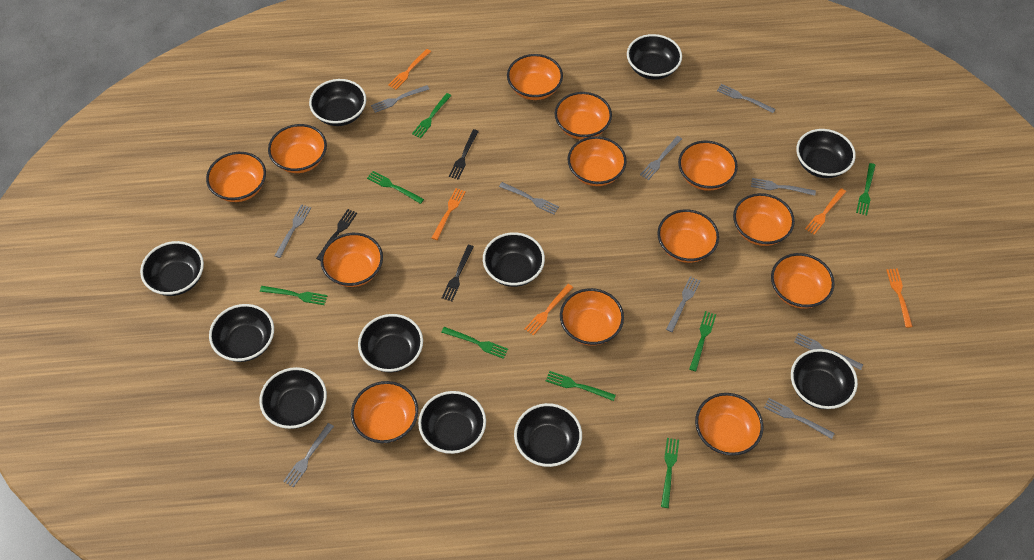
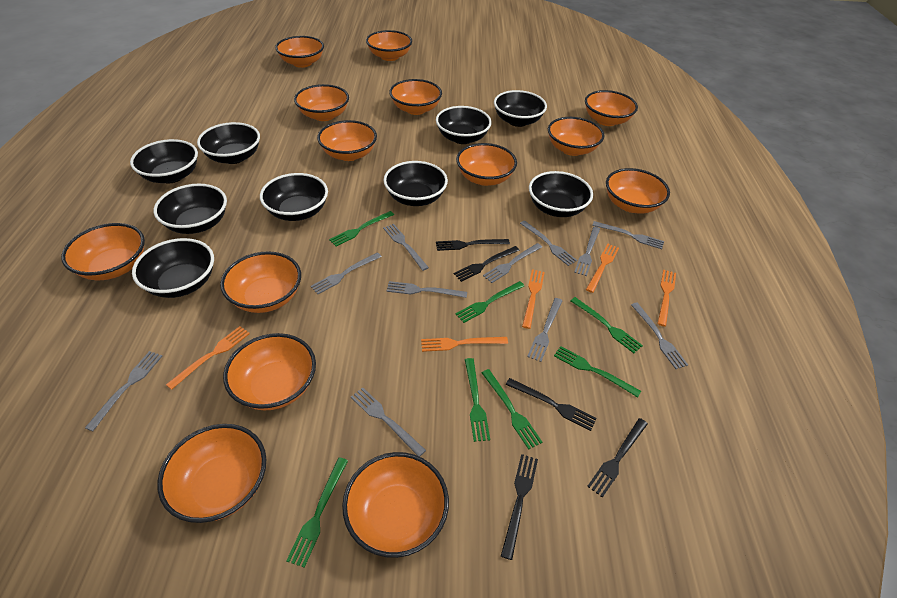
black bowl: [140,241,204,296] [209,304,274,362] [259,367,327,429] [309,79,366,126] [358,314,423,372] [418,391,486,454] [483,232,545,287] [514,403,582,467] [627,34,682,80] [791,349,858,409] [796,129,856,178] = 11 -> [130,139,198,183] [132,238,214,298] [154,184,227,234] [197,122,260,164] [260,173,328,221] [384,161,448,206] [436,106,492,144] [494,90,547,127] [529,171,593,217] = 9
black fork: [316,209,357,261] [442,245,474,302] [449,129,479,180] = 3 -> [436,239,510,251] [454,246,520,282] [501,454,538,560] [506,378,597,431] [587,418,648,498] = 5
green fork: [260,286,328,305] [367,171,424,204] [412,93,452,138] [441,327,508,359] [546,371,616,401] [661,438,679,508] [689,311,716,371] [856,163,876,215] = 8 -> [286,457,348,568] [329,211,394,247] [456,281,524,323] [465,358,490,442] [482,369,542,450] [554,346,641,397] [571,297,643,353] = 7
grey fork: [275,204,311,258] [283,423,334,488] [371,85,429,113] [499,182,559,215] [640,136,682,180] [666,276,700,332] [717,84,775,113] [751,178,816,196] [764,398,835,439] [794,333,863,370] = 10 -> [85,351,162,431] [311,252,382,294] [351,387,426,457] [383,224,429,271] [387,281,467,298] [483,243,542,283] [520,221,577,266] [527,298,562,362] [574,226,600,276] [592,221,664,249] [631,302,688,369] = 11
orange bowl: [206,152,266,202] [268,124,327,173] [321,233,383,287] [351,381,418,443] [507,54,563,100] [555,92,612,139] [560,288,624,346] [568,136,627,186] [657,209,719,263] [678,141,738,191] [695,393,763,456] [733,193,795,246] [771,253,835,309] = 13 -> [61,223,145,280] [157,424,266,523] [220,251,301,313] [223,333,316,411] [275,36,324,68] [294,84,349,121] [317,120,377,161] [342,452,449,558] [366,30,412,61] [389,79,442,115] [456,143,517,186] [548,117,605,156] [585,90,638,126] [606,168,670,213] = 14

